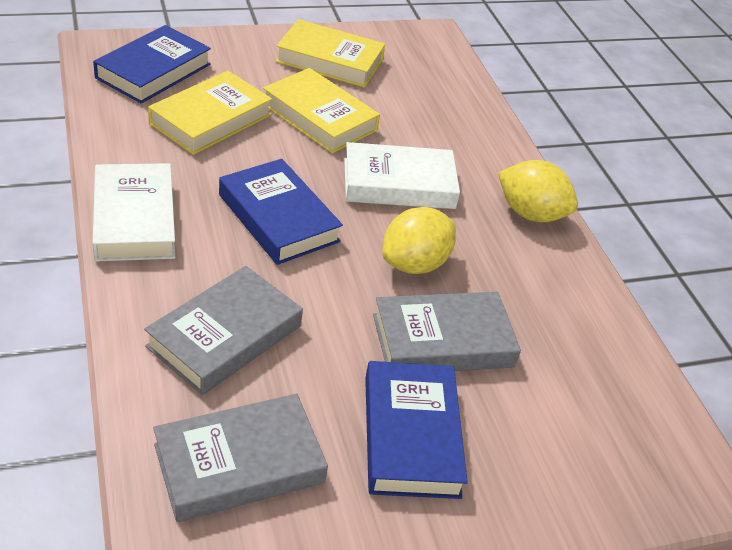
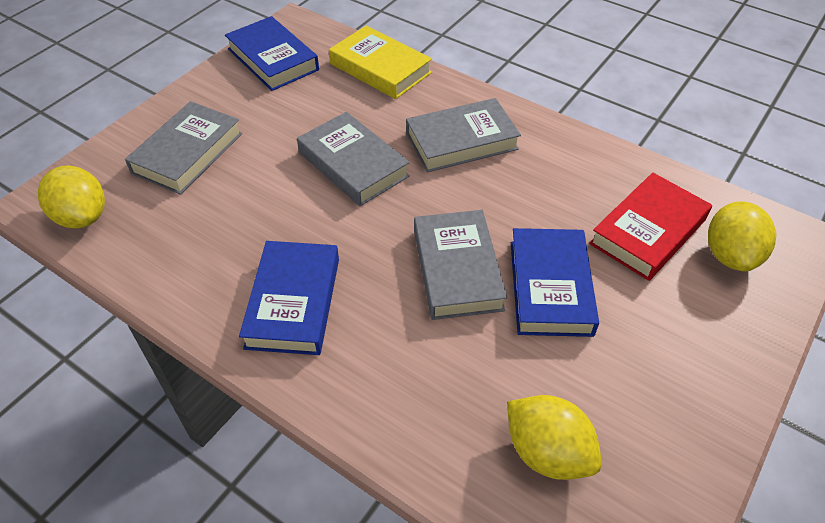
grey book: [144,266,303,395] [153,393,328,522] [373,292,521,371] = 3 -> [125,101,242,195] [297,112,410,206] [406,98,521,172] [414,210,507,320] = 4
red book: none = 0 -> [589,173,712,281] = 1
white book: [92,163,176,262] [344,142,460,209] = 2 -> none = 0
yellow book: [148,71,272,155] [263,68,380,154] [275,19,385,88] = 3 -> [329,25,432,99] = 1
yellow lemon: [382,207,456,274] [498,160,578,222] = 2 -> [38,165,105,229] [507,395,602,480] [708,201,776,272] = 3

